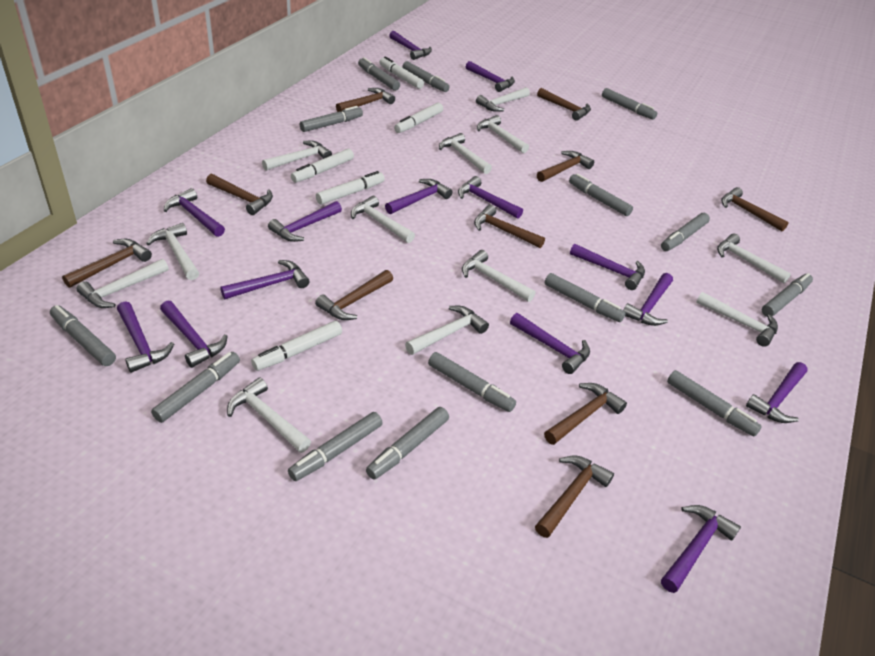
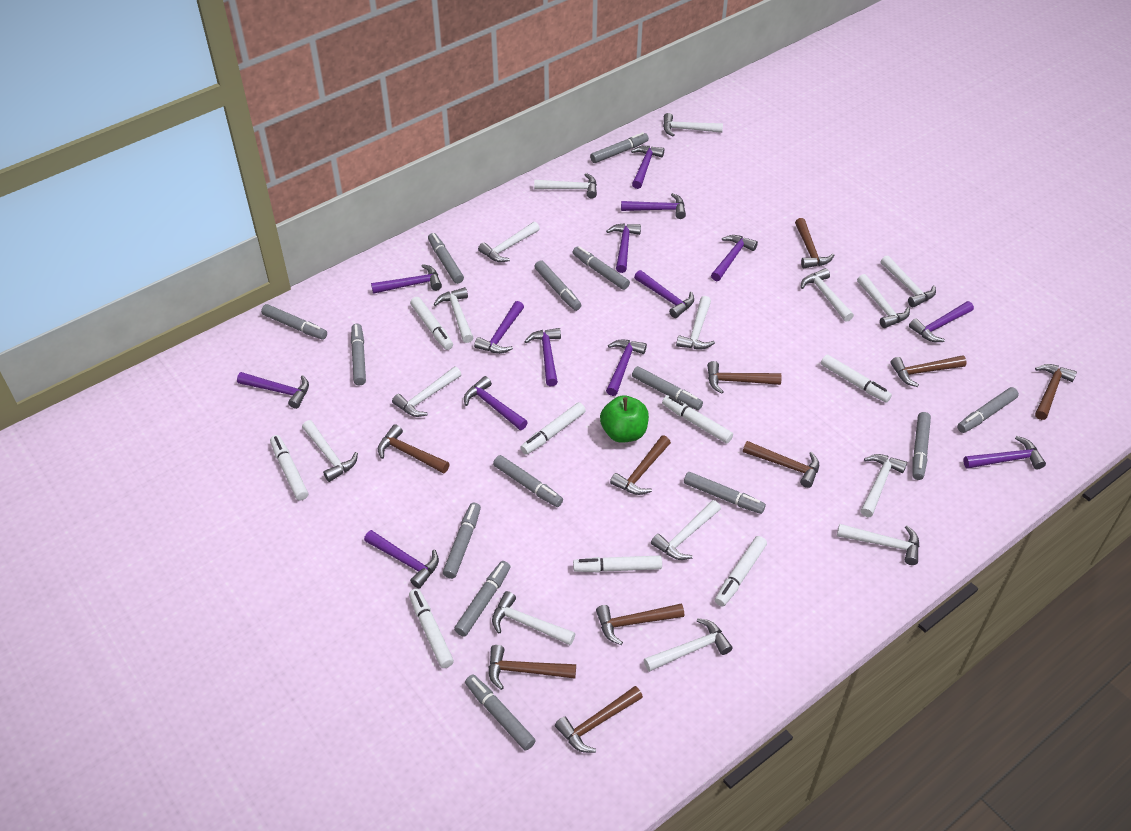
green apple: none = 0 -> [600,395,649,443] = 1
white hammer: [77,259,169,308] [146,223,199,280] [227,378,311,453] [262,141,332,171] [351,196,415,243] [405,306,489,355] [439,133,492,174] [462,250,536,302] [476,87,530,112] [477,115,529,153] [696,292,778,347] [717,234,791,283] = 12 -> [302,420,358,482] [392,367,462,417] [434,287,474,343] [478,222,540,262] [492,591,576,645] [534,173,597,199] [644,618,733,672] [651,500,721,560] [663,113,723,136] [676,296,715,349] [801,268,854,322] [837,524,920,565] [857,274,910,328] [860,454,907,517] [880,255,936,307] = 15
white marker: [251,321,342,371] [291,149,354,183] [316,171,385,204] [379,56,424,89] [394,103,443,133] = 5 -> [270,435,308,500] [409,589,454,668] [410,297,453,350] [520,402,586,455] [573,555,662,572] [662,395,733,444] [715,536,767,607] [821,355,892,403] = 8

